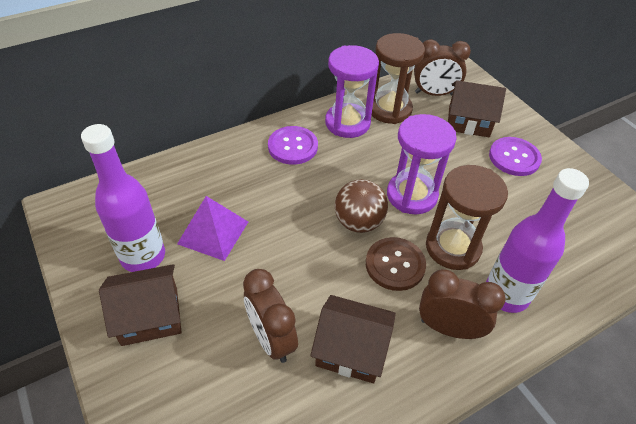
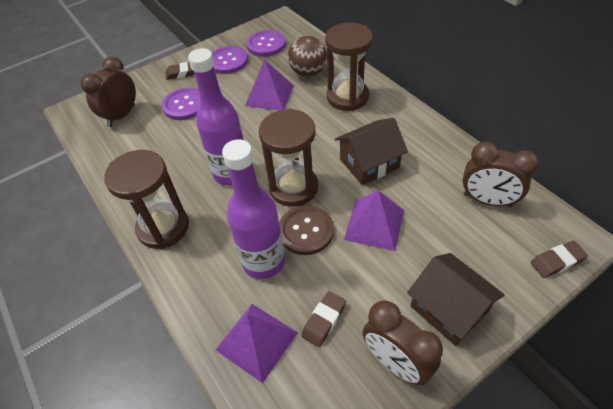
brown eraser: none = 0 -> [166,62,195,80] [301,291,346,347] [531,241,588,278] = 3
brown hourglass: [372,33,425,124] [426,165,508,270] = 2 -> [105,150,189,249] [259,109,318,207] [325,23,373,111] = 3
brown house: [99,264,182,346] [310,295,396,383] [448,80,506,137] = 3 -> [335,118,408,185] [407,253,505,346] = 2
purple button: [268,126,318,165] [489,137,542,176] = 2 -> [162,88,200,120] [212,46,248,74] [246,30,286,57] = 3
purple hourglass: [325,45,379,138] [387,114,457,214] = 2 -> none = 0
purple pyramid: [177,196,248,261] = 1 -> [216,304,298,383] [245,59,294,110] [344,190,404,251] = 3

